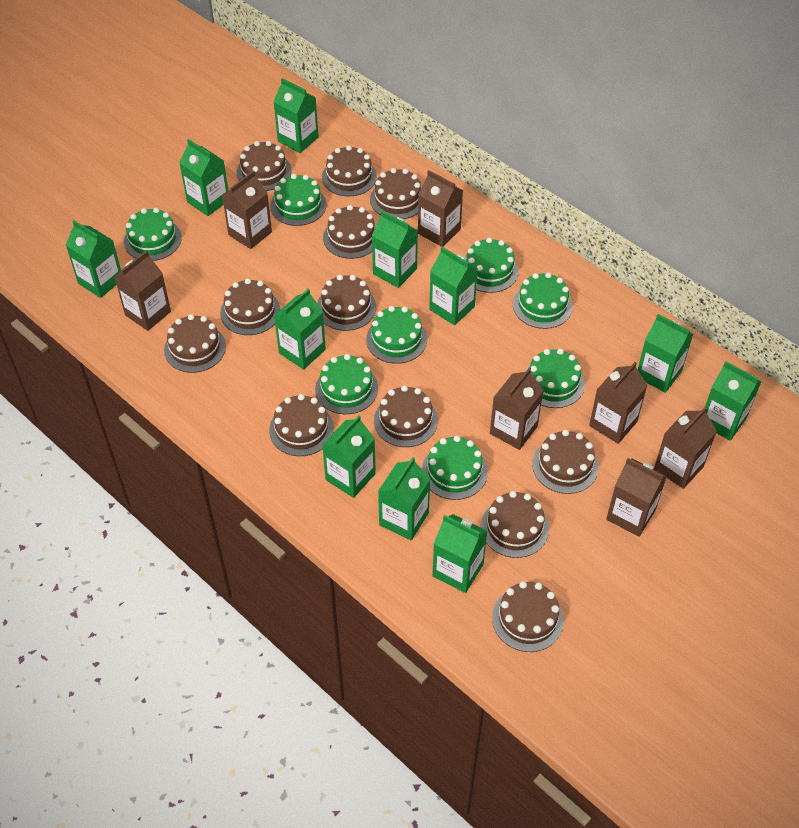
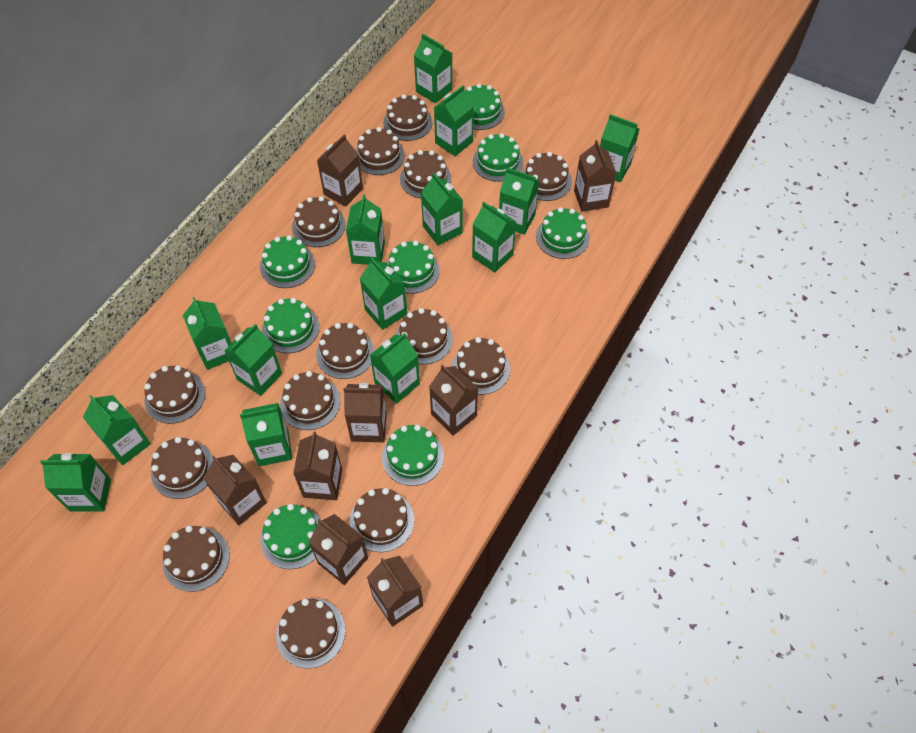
brown cake: [164,314,226,373] [220,278,280,335] [237,141,291,191] [269,394,334,456] [317,275,376,331] [322,145,377,196] [323,205,376,259] [370,168,421,219] [374,385,438,447] [481,491,549,558] [492,581,564,652] [532,430,598,494] = 12 -> [144,365,205,424] [151,437,213,499] [163,525,230,592] [276,598,345,669] [280,371,340,430] [292,196,345,247] [316,323,374,379] [350,488,414,552] [356,127,405,175] [383,94,433,141] [396,308,453,364] [400,150,451,198] [452,337,510,395] [522,152,572,201] = 14
brown carton: [114,250,171,331] [222,170,272,249] [418,170,463,247] [490,367,544,450] [589,362,648,444] [606,458,667,537] [654,407,717,489] = 7 -> [203,455,267,525] [293,431,342,500] [309,514,368,585] [317,134,363,207] [344,383,387,442] [367,556,423,627] [429,365,479,436] [574,140,616,212] = 8
green carton: [66,220,121,298] [179,139,228,216] [273,78,318,153] [274,289,326,370] [322,415,376,498] [372,211,418,288] [378,457,431,540] [429,247,478,325] [432,514,488,593] [638,314,693,393] [705,361,761,441] = 11 -> [40,453,111,511] [83,395,151,465] [183,297,232,370] [224,324,282,396] [240,403,292,466] [346,195,385,265] [360,258,407,330] [370,333,420,404] [414,34,452,103] [421,173,463,245] [434,85,474,156] [472,202,516,272] [499,167,540,235] [600,114,639,182] = 14

